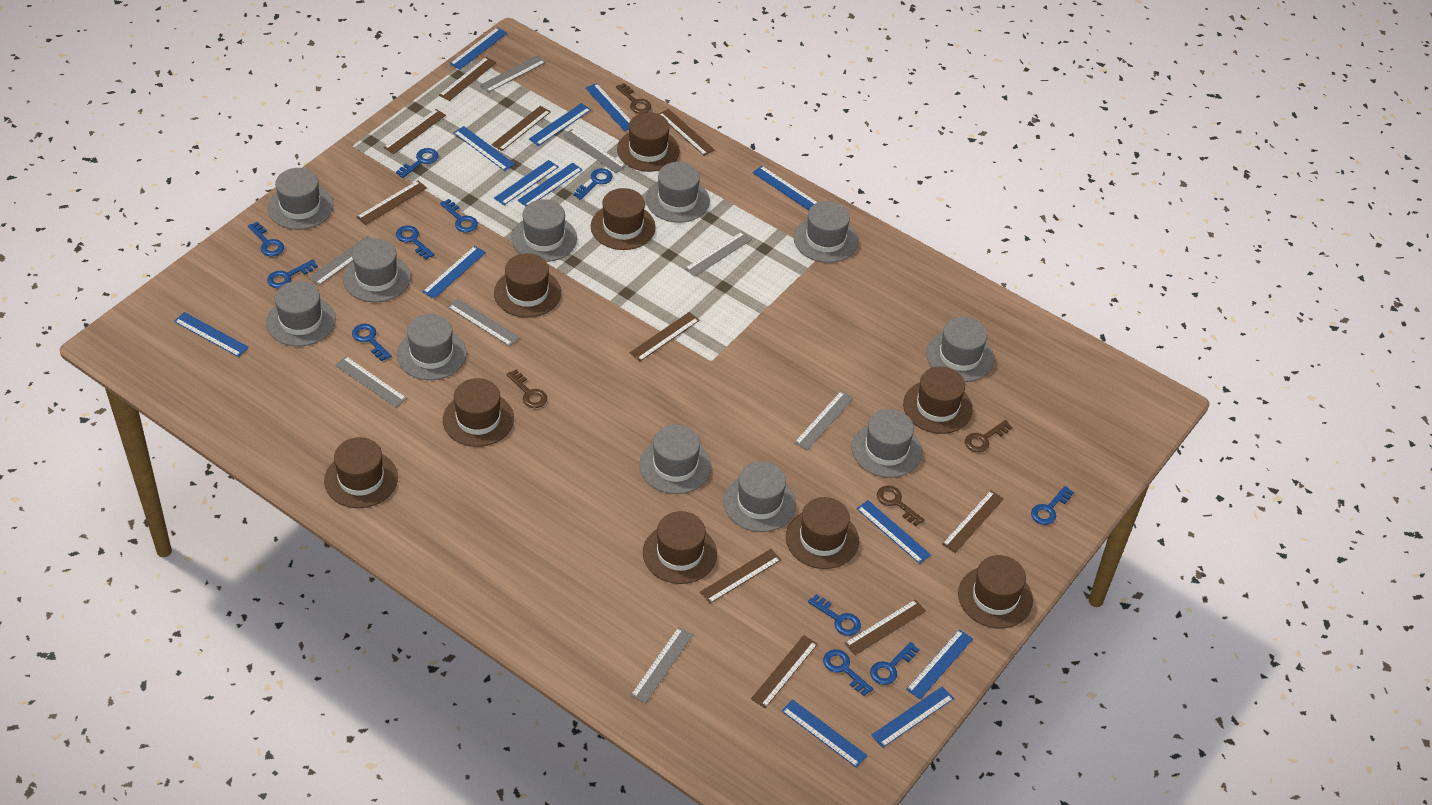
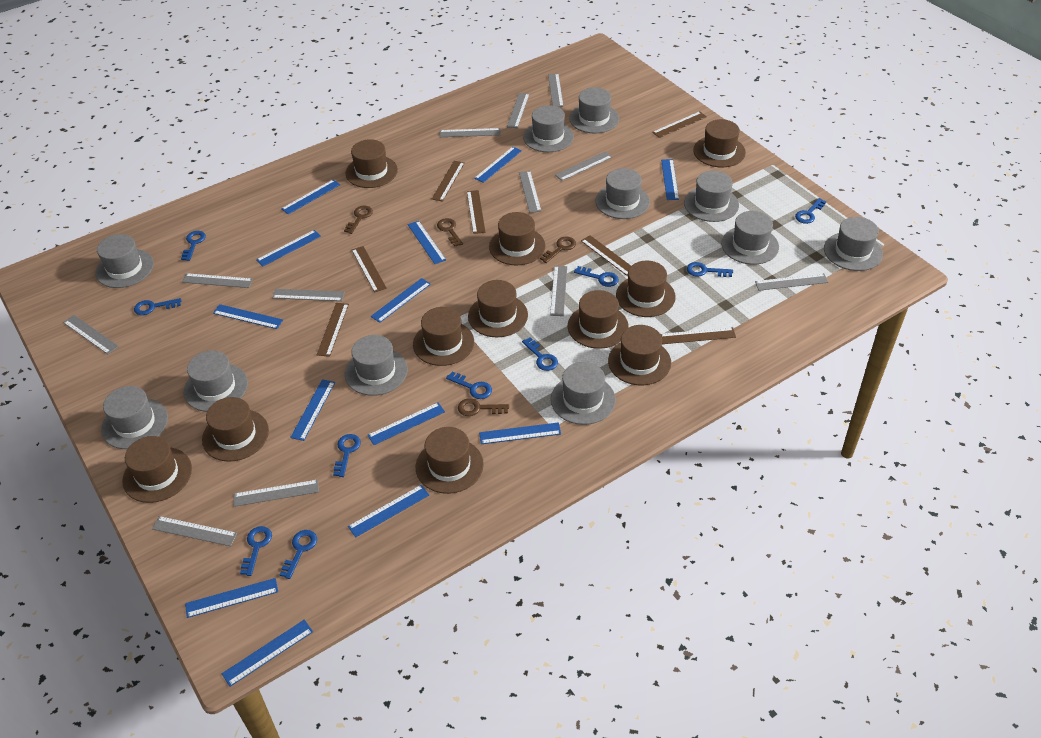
blue key: [248,222,284,256] [267,259,318,288] [352,324,391,361] [396,148,438,178] [396,225,434,260] [440,199,478,232] [573,168,613,200] [808,594,861,636] [823,649,873,696] [870,642,920,685] [1031,486,1074,525] = 11 -> [134,298,182,315] [181,231,206,261] [240,526,272,576] [279,530,317,579] [333,434,361,477] [446,371,492,399] [522,337,558,371] [574,266,619,287] [687,262,733,277] [795,198,826,224] = 10
brown hat: [324,437,398,508] [443,378,514,447] [494,253,561,318] [591,188,656,250] [617,112,680,172] [643,511,717,584] [786,497,859,569] [903,367,973,434] [958,555,1033,628] = 9 -> [122,436,192,503] [202,397,269,462] [345,139,398,188] [413,307,474,366] [416,427,484,494] [468,280,528,337] [489,212,546,265] [568,290,629,349] [608,325,671,385] [616,261,676,317] [693,119,746,167] = 11
brown ruler: [357,180,427,225] [383,109,446,154] [439,57,496,101] [491,106,551,151] [630,312,700,361] [659,109,715,156] [700,549,781,604] [751,635,818,708] [844,600,926,655] [942,490,1004,553] = 10 -> [317,303,349,357] [352,246,387,293] [432,161,465,202] [467,190,486,234] [581,235,631,276] [652,111,707,138] [660,327,736,344] = 7
grey ruler: [308,235,371,286] [335,356,407,407] [448,298,520,346] [480,55,546,93] [562,129,626,173] [631,627,693,704] [685,232,752,277] [794,391,854,450] = 8 -> [63,315,119,354] [152,516,237,546] [182,273,253,288] [234,480,319,507] [272,289,345,301] [439,128,500,137] [507,93,530,128] [519,171,541,213] [548,73,564,107] [550,266,567,316] [555,152,612,181] [755,273,828,291] = 12

